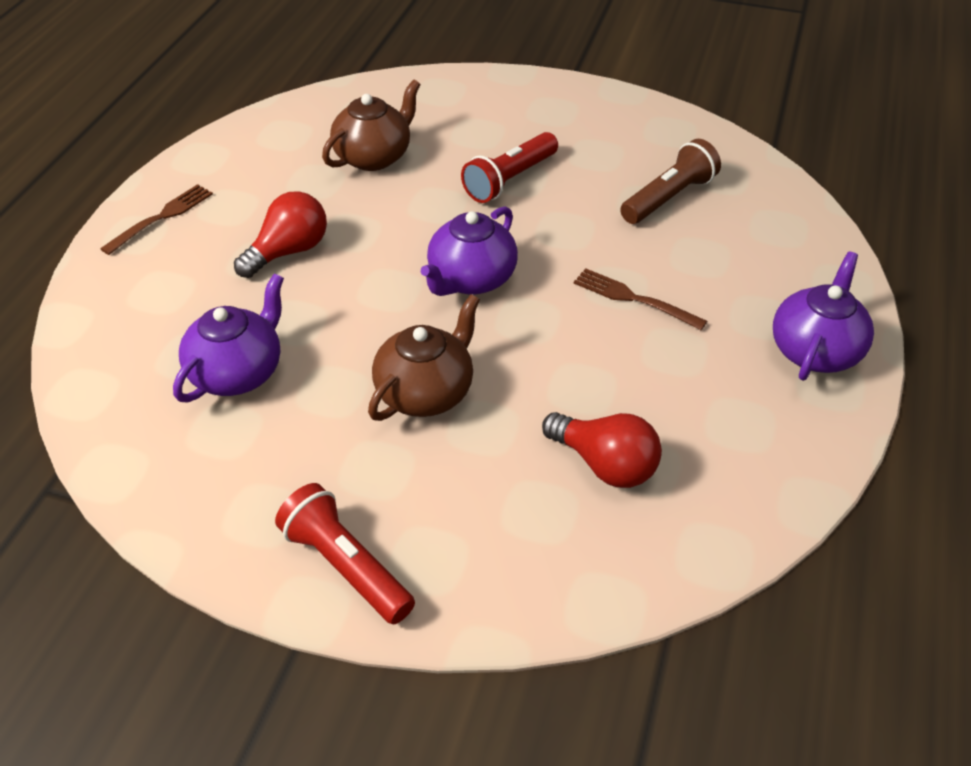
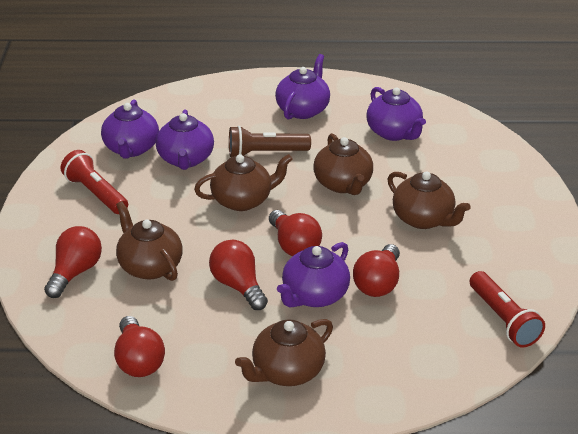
brown fork: [100,184,213,255] [574,268,707,330] = 2 -> none = 0
brown teapot: [322,80,421,171] [368,294,480,421] = 2 -> [116,201,183,281] [194,154,292,211] [235,319,333,386] [313,133,373,195] [387,171,471,229] = 5
purple teapot: [173,273,284,402] [421,207,518,296] [773,251,874,381] = 3 -> [101,99,159,159] [156,109,214,170] [275,54,330,119] [277,242,350,307] [367,87,426,141] = 5
red light bulb: [234,191,327,278] [542,412,662,488] = 2 -> [44,226,102,298] [114,316,165,377] [209,240,268,310] [269,210,322,256] [353,244,400,297] = 5

